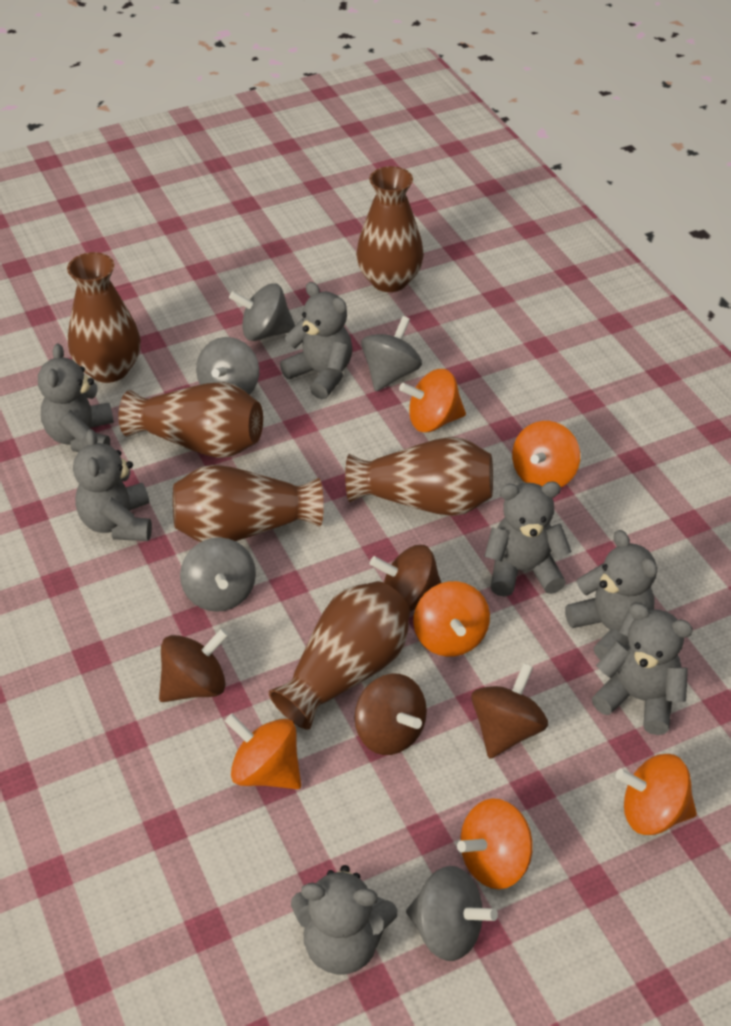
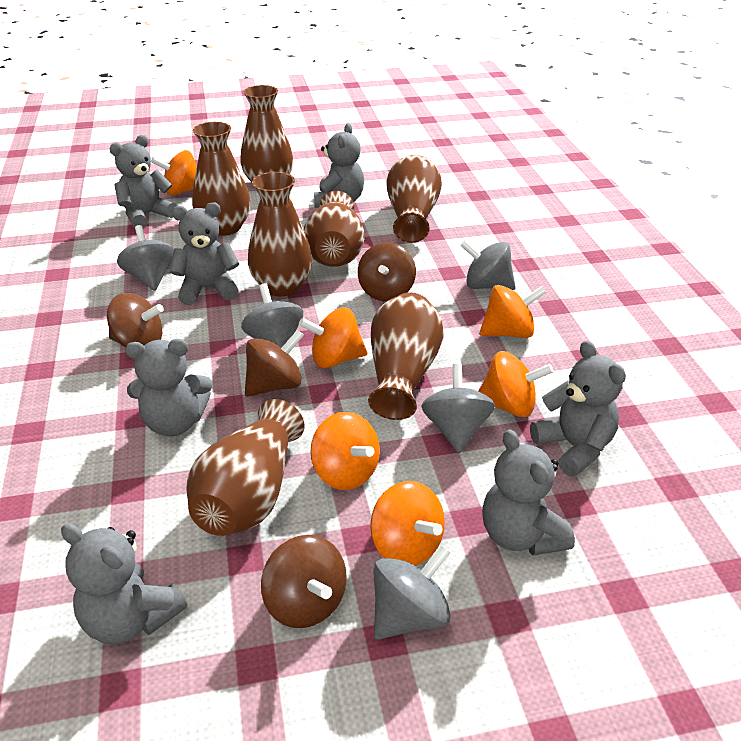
brown vase: [67,252,141,383] [119,382,263,458] [173,465,324,542] [269,581,410,730] [345,437,493,516] [356,166,424,292] = 6 -> [186,399,304,536] [192,122,251,236] [240,85,293,182] [248,172,312,297] [304,191,365,267] [368,292,444,420] [387,155,442,243] = 7

